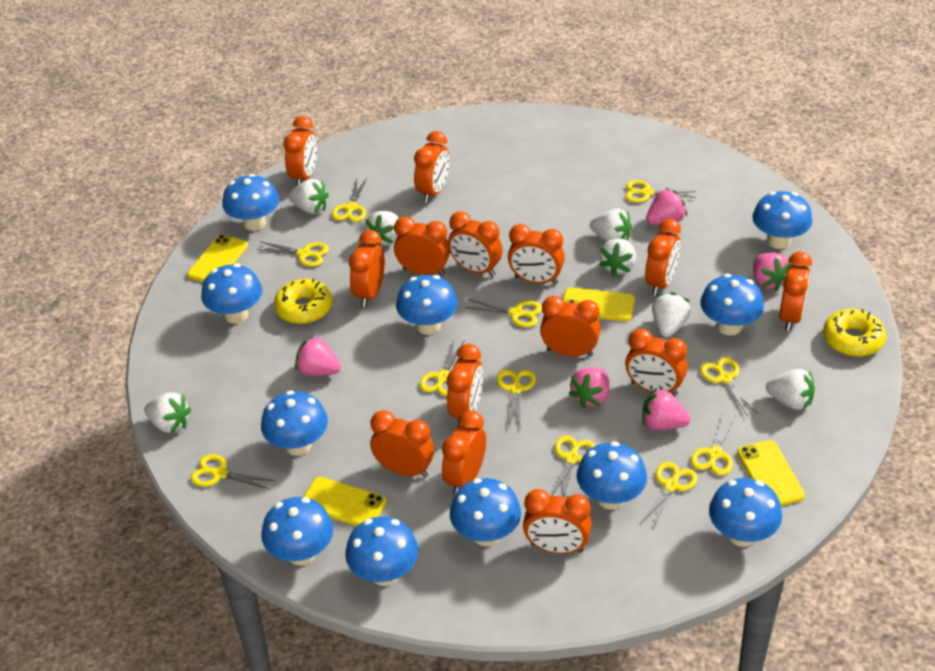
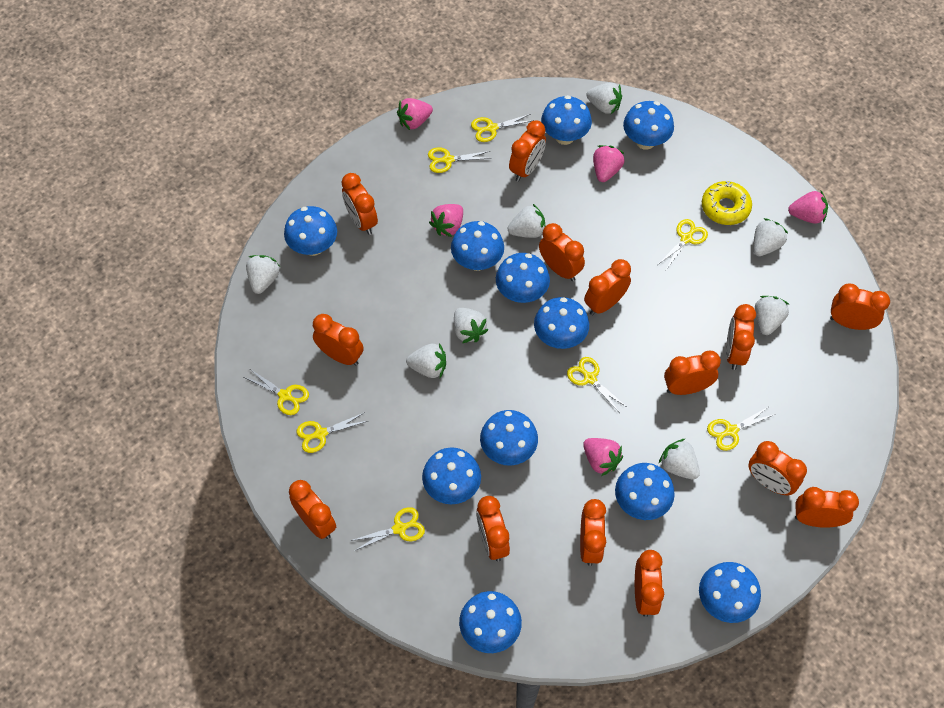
white strawberry: [144,392,191,433] [288,179,329,214] [365,211,399,246] [590,209,632,242] [599,238,636,276] [652,292,691,337] [766,369,815,410] = 7 -> [246,255,280,294] [406,343,446,378] [454,308,488,343] [507,204,545,238] [586,83,622,114] [659,439,700,480] [753,218,788,256] [755,296,790,335] = 8
yellow donut: [274,279,332,324] [823,309,886,357] = 2 -> [702,181,752,225] = 1
yellow phone: [187,235,248,282] [303,477,386,526] [563,287,635,321] [737,440,805,506] = 4 -> none = 0
yellow scissors: [191,454,276,490] [256,242,329,267] [332,178,367,222] [420,339,465,396] [465,299,542,327] [497,370,536,429] [551,435,595,497] [625,180,696,203] [641,462,698,528] [691,412,736,475] [700,358,759,416] = 11 -> [244,369,309,415] [296,412,368,453] [350,507,425,551] [428,147,492,173] [471,114,534,142] [567,357,627,413] [659,219,708,270] [707,407,776,451] = 8

